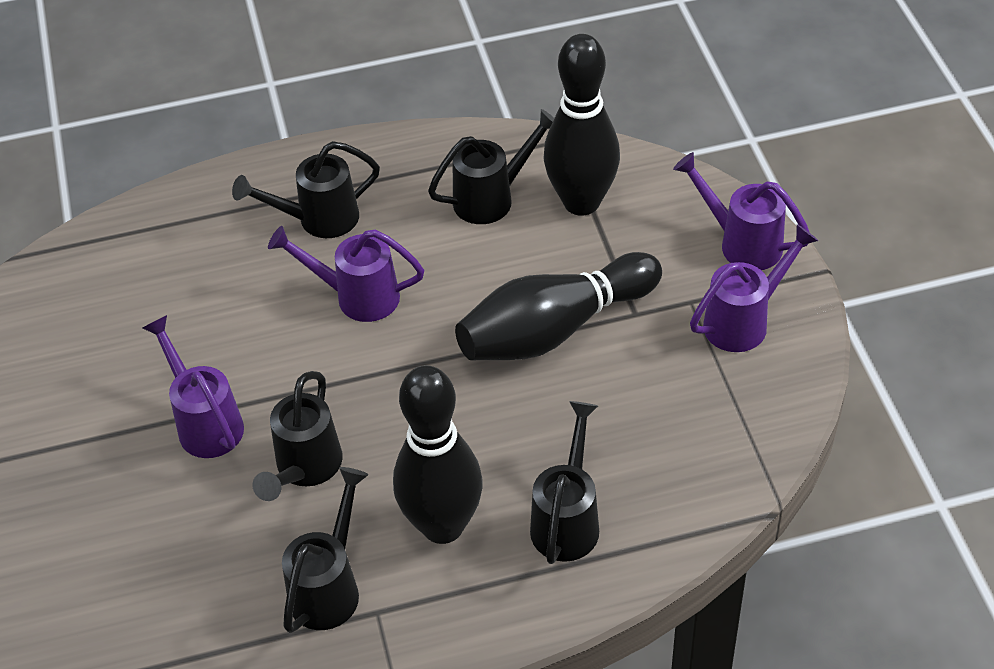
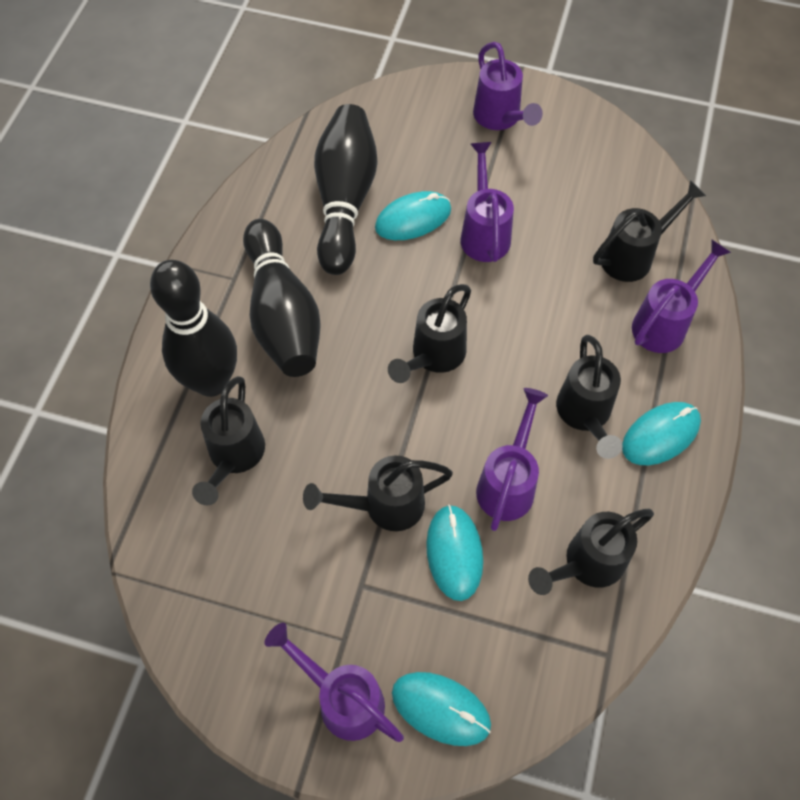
black watering can: [232,141,380,238] [253,371,343,501] [282,467,368,633] [428,109,554,224] [530,401,599,564] = 5 -> [192,376,265,505] [303,455,453,531] [388,284,471,383] [528,509,654,595] [556,335,623,459] [593,180,706,282] = 6
purple watering can: [143,315,244,458] [268,226,424,322] [673,152,810,270] [690,224,818,352] = 4 -> [264,623,404,742] [461,142,514,262] [473,42,543,130] [476,388,548,531] [632,240,731,353] = 5
turquoise mouse: none = 0 -> [375,191,451,240] [392,672,491,746] [426,505,483,601] [622,402,701,465] = 4

